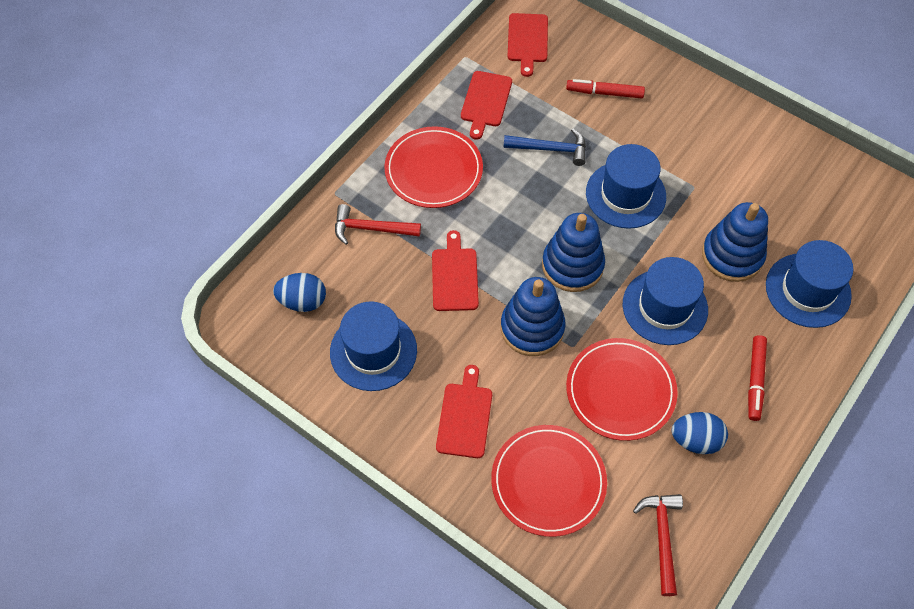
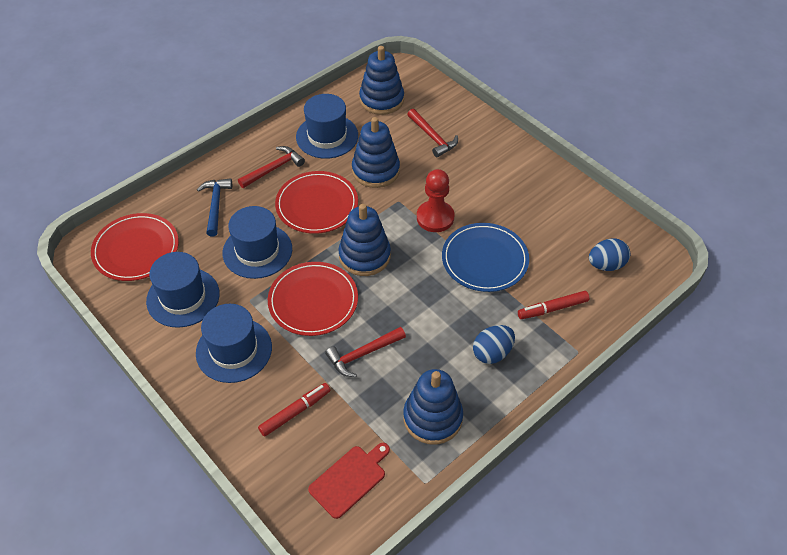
blue plate: none = 0 -> [442,223,529,292] = 1
blue stacking toy: [501,277,565,356] [542,213,605,292] [702,202,768,282] = 3 -> [338,204,391,276] [352,117,400,188] [359,46,404,115] [403,369,463,445] = 4
red cutting board: [432,230,479,311] [436,365,492,458] [461,71,512,140] [508,13,548,77] = 4 -> [308,443,390,519] = 1
red hammer: [335,204,421,245] [633,494,683,596] = 2 -> [238,146,305,188] [325,327,406,377] [407,109,458,158] = 3
red pawn: none = 0 -> [417,169,454,232] = 1

